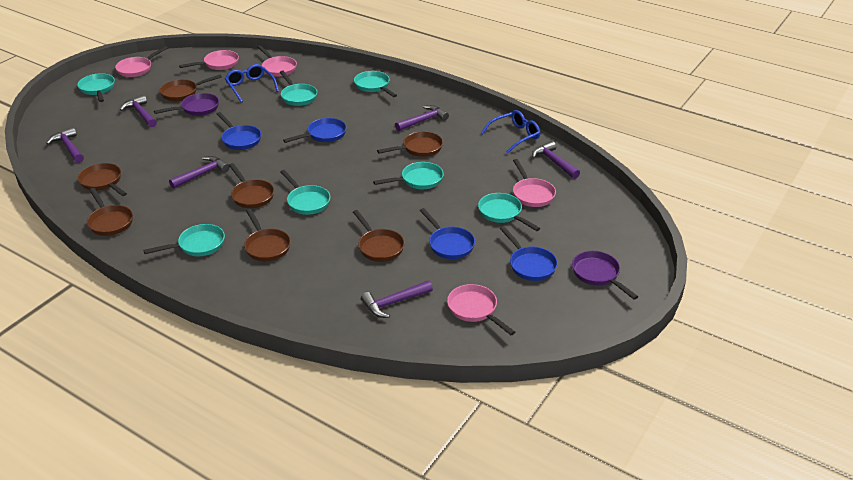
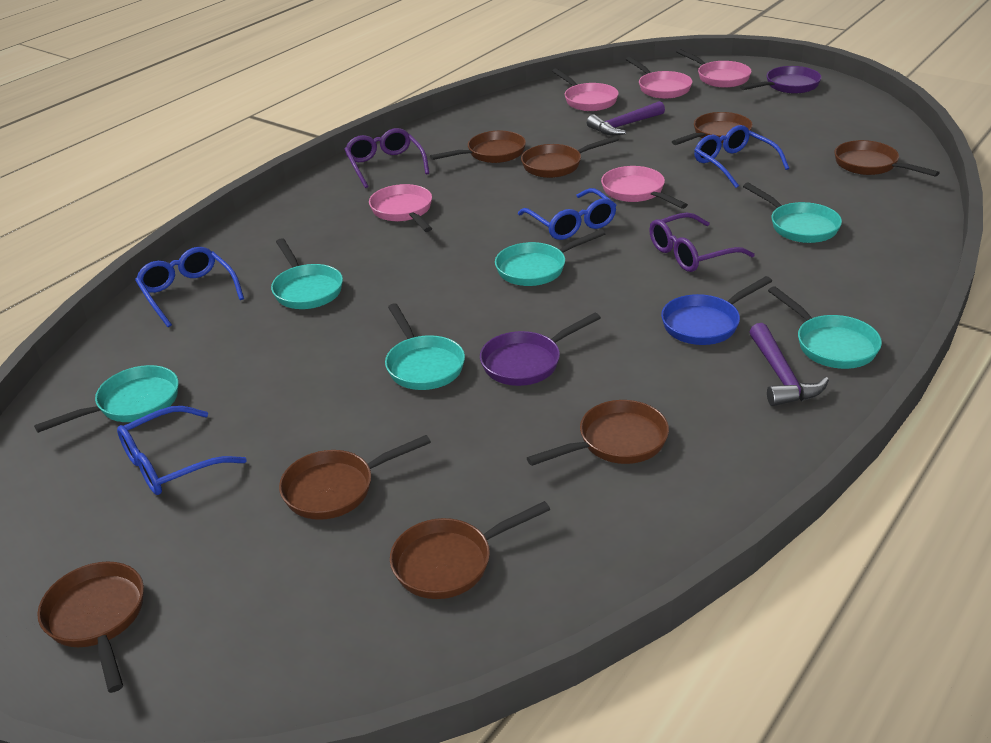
blue glasses: [225,64,279,103] [481,110,540,154] = 2 -> [117,406,246,495] [135,247,244,327] [518,188,617,240] [694,125,789,188] = 4
blue pan: [217,112,261,150] [283,118,347,143] [420,208,475,259] [500,226,558,281] = 4 -> [661,276,772,345] = 1
brown pan: [78,163,127,196] [87,188,133,236] [160,75,222,101] [229,163,274,208] [244,209,291,261] [353,210,405,262] [377,131,443,157] = 7 -> [37,562,144,693] [279,435,431,520] [390,501,550,599] [430,131,526,163] [521,136,619,178] [527,400,669,466] [672,112,753,145] [835,140,940,177] = 8
purple glasses: none = 0 -> [344,128,429,188] [649,213,755,272] = 2
purple hammer: [46,127,84,163] [120,95,157,127] [169,156,230,189] [361,280,433,318] [395,105,449,131] [532,141,580,179] = 6 -> [587,101,665,135] [749,323,829,406] = 2
turquoise pan: [77,73,115,102] [144,224,225,256] [280,71,317,106] [280,170,330,215] [354,71,397,97] [373,162,444,189] [478,193,540,231] = 7 -> [34,365,179,433] [271,238,343,309] [385,303,465,390] [495,229,605,286] [743,183,842,243] [768,286,882,369] = 6

